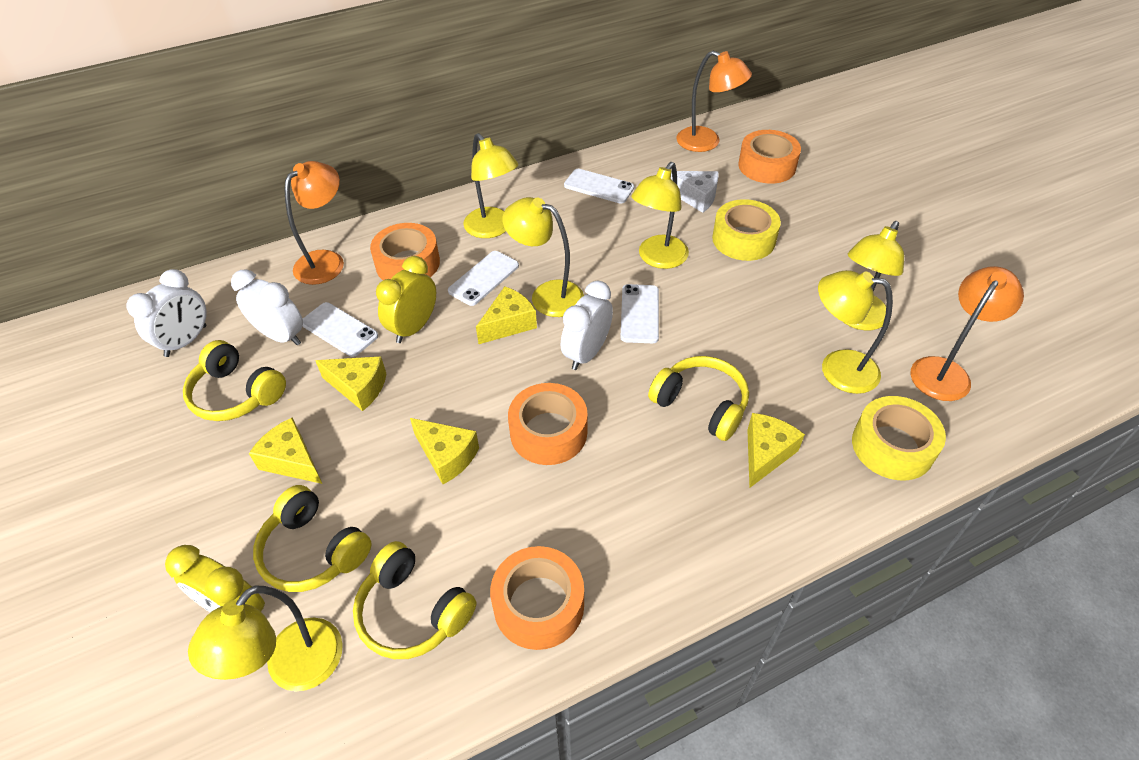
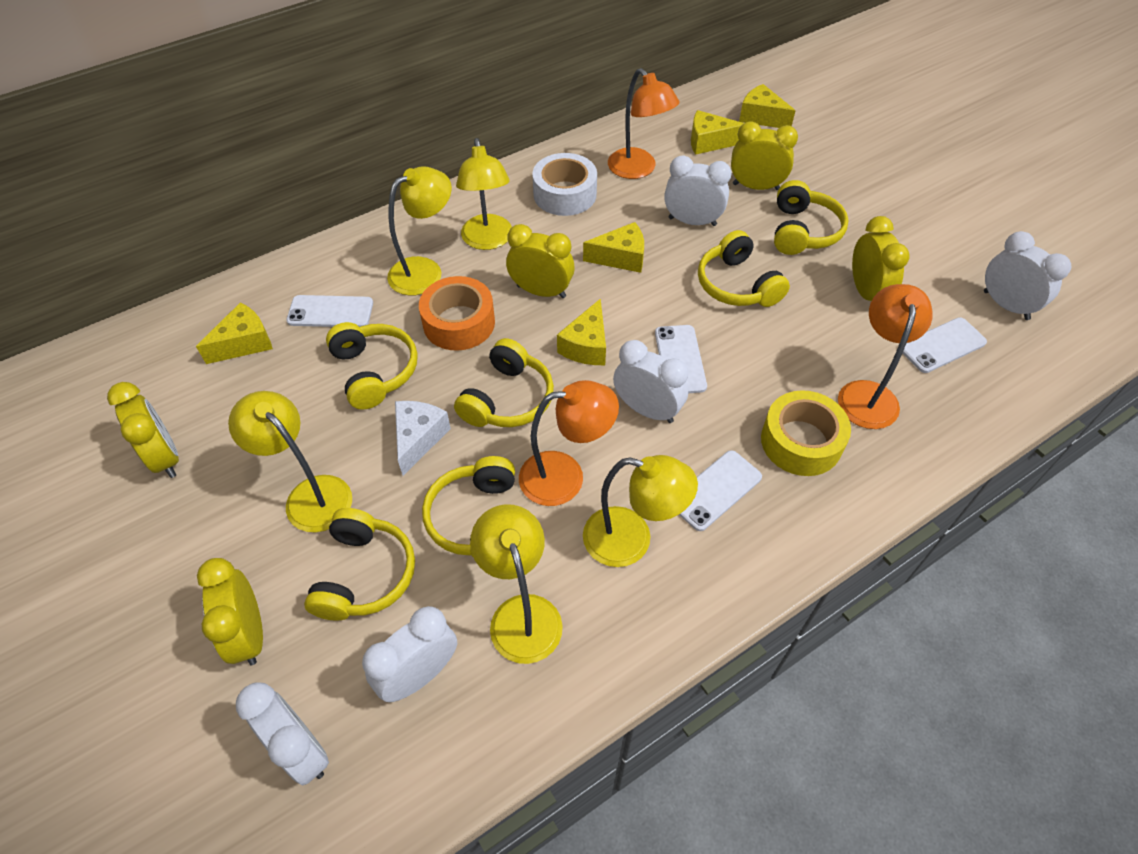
orange tape: [370,223,440,280] [490,546,584,650] [508,383,588,465] [738,130,801,184] = 4 -> [419,276,495,351] = 1
white clock: [126,269,207,357] [231,269,303,345] [561,281,613,370] = 3 -> [236,682,329,786] [362,606,457,702] [613,340,688,423] [664,155,732,226] [984,231,1071,320] = 5
white tape: none = 0 -> [532,153,597,216] = 1
yellow clock: [165,545,265,612] [376,256,436,343] = 2 -> [107,382,179,478] [197,558,263,665] [506,224,575,298] [731,121,798,190] [852,216,909,301] = 5
yellow headphones: [183,340,286,421] [253,485,372,592] [353,541,476,659] [648,356,749,441] = 4 -> [304,508,415,621] [326,322,418,410] [422,456,515,558] [454,338,554,427] [698,230,790,307] [774,180,849,255] = 6
yellow lamp: [188,586,343,691] [463,133,518,238] [502,197,584,317] [631,162,689,269] [818,270,893,394] [842,221,904,331] = 6 -> [228,391,352,532] [387,166,452,296] [456,138,512,250] [470,504,563,664] [583,455,698,567] = 5
yellow tape: [712,199,781,261] [852,396,946,481] = 2 -> [761,390,851,476] = 1

